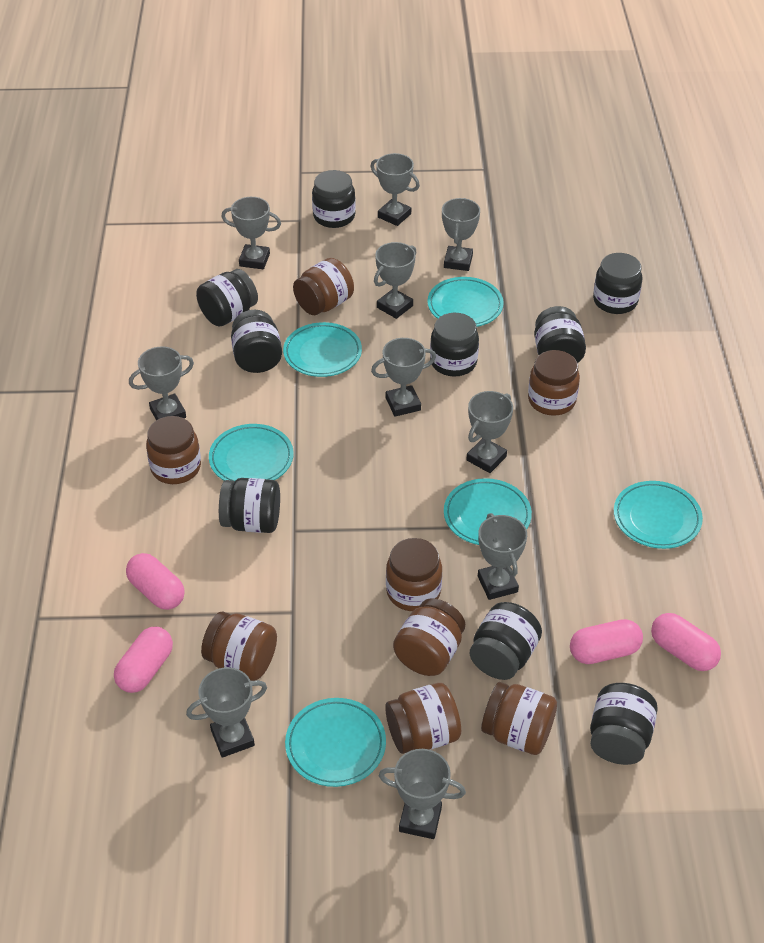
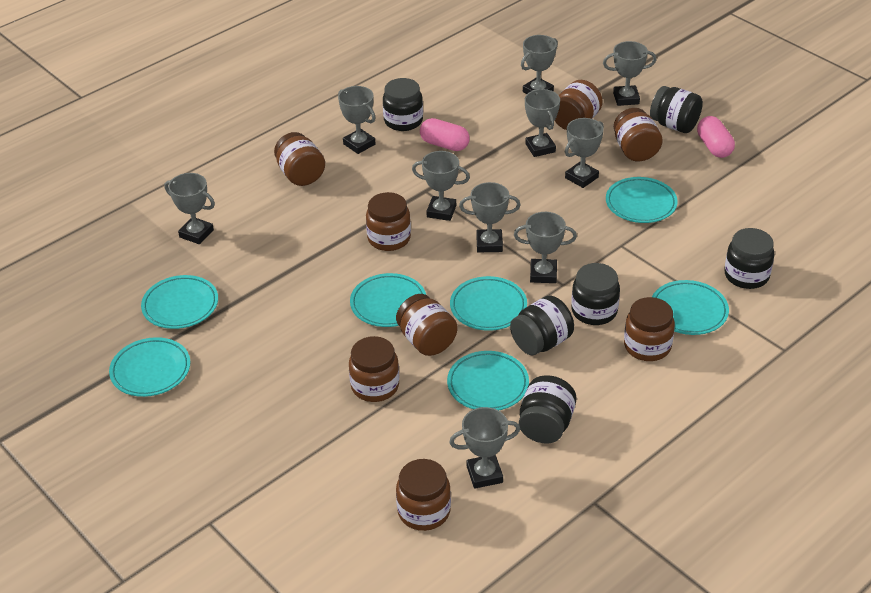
black jar: [196,269,258,327] [219,478,280,533] [231,310,282,373] [312,170,356,228] [430,313,479,377] [470,602,542,680] [534,306,586,363] [590,683,658,765] [593,253,642,314] = 9 -> [383,78,423,131] [510,295,574,355] [519,375,576,443] [571,263,620,325] [650,86,703,133] [724,228,774,289] = 6
pink capsule: [114,627,173,693] [126,553,185,610] [570,619,643,664] [651,613,721,671] = 4 -> [420,118,470,151] [697,116,735,158] = 2
turquoise plate: [209,424,293,481] [283,322,362,377] [285,698,386,787] [427,277,504,327] [444,478,532,545] [614,481,703,549] = 6 -> [109,337,190,397] [141,275,218,329] [350,273,426,327] [447,351,529,410] [450,276,527,331] [606,177,678,223] [652,280,729,335] = 7

